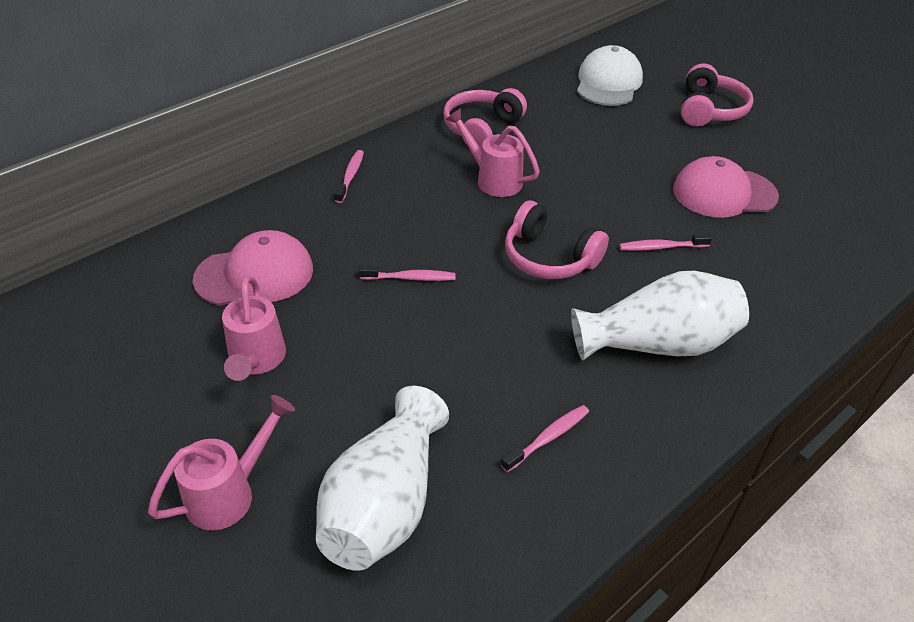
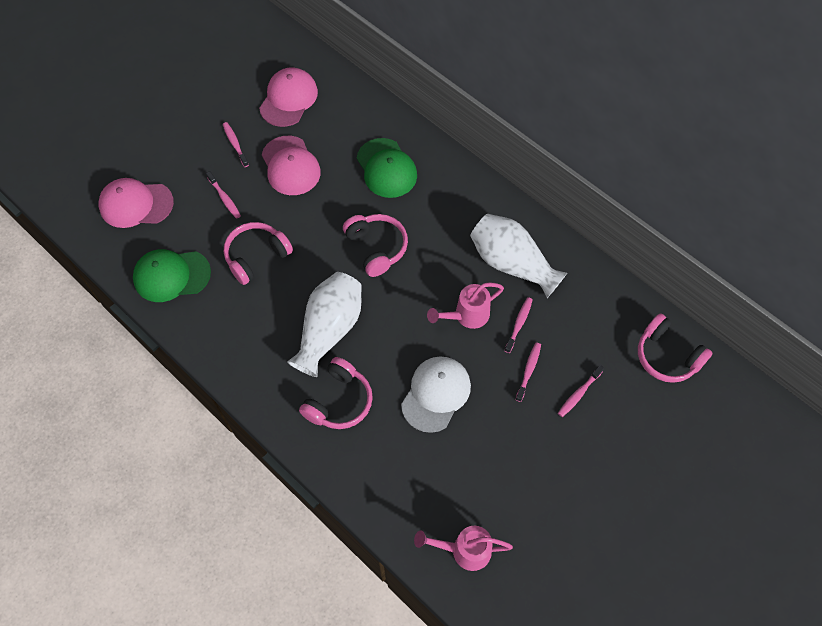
green cap: none = 0 -> [133,249,211,302] [357,138,417,198] = 2
pink cap: [193,230,313,306] [673,156,779,218] = 2 -> [98,178,174,228] [259,68,318,127] [262,136,321,195] = 3
pink headphones: [443,88,527,150] [505,201,609,279] [681,63,754,127] = 3 -> [224,222,293,285] [299,357,373,429] [343,214,408,277] [638,313,712,383] = 4
pink toothbrush: [335,150,364,203] [359,265,456,281] [501,405,589,472] [619,234,712,251] = 4 -> [206,171,241,219] [223,122,249,167] [505,297,533,353] [516,343,541,402] [558,365,604,417] = 5
pink watering can: [148,395,295,530] [222,275,286,381] [445,108,540,197] = 3 -> [414,526,513,571] [427,282,504,329] = 2

